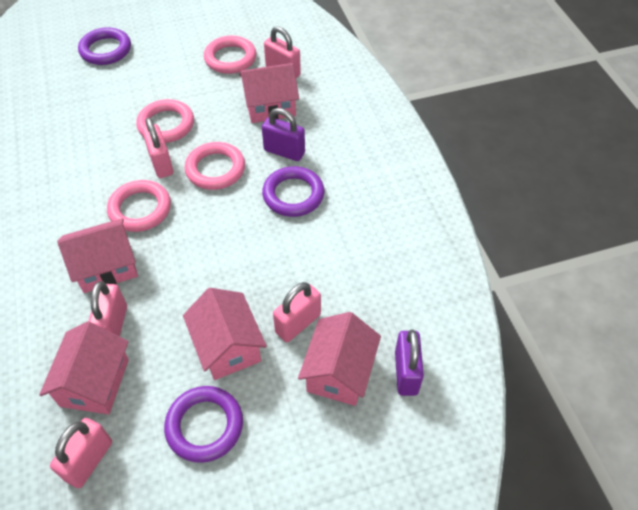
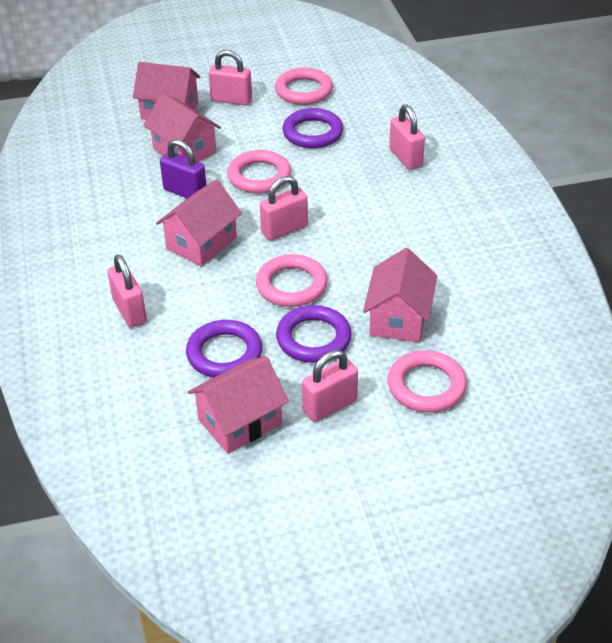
purple padlock: [262,108,305,161] [395,330,424,396] = 2 -> [160,139,206,199] = 1

